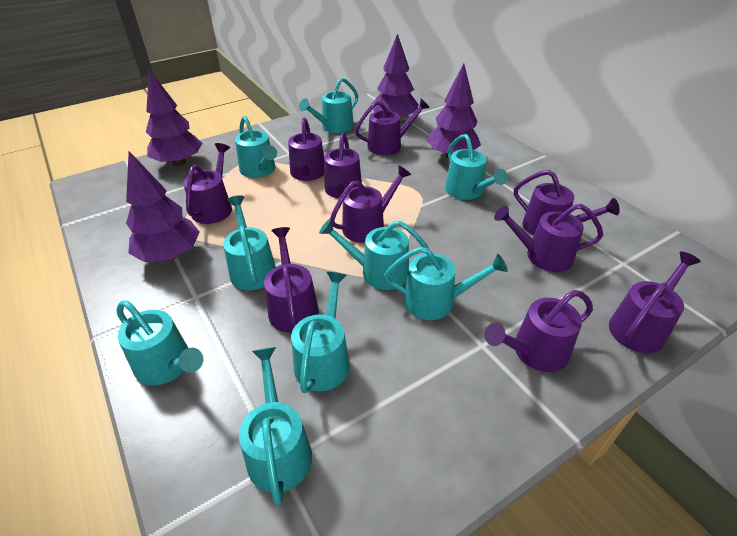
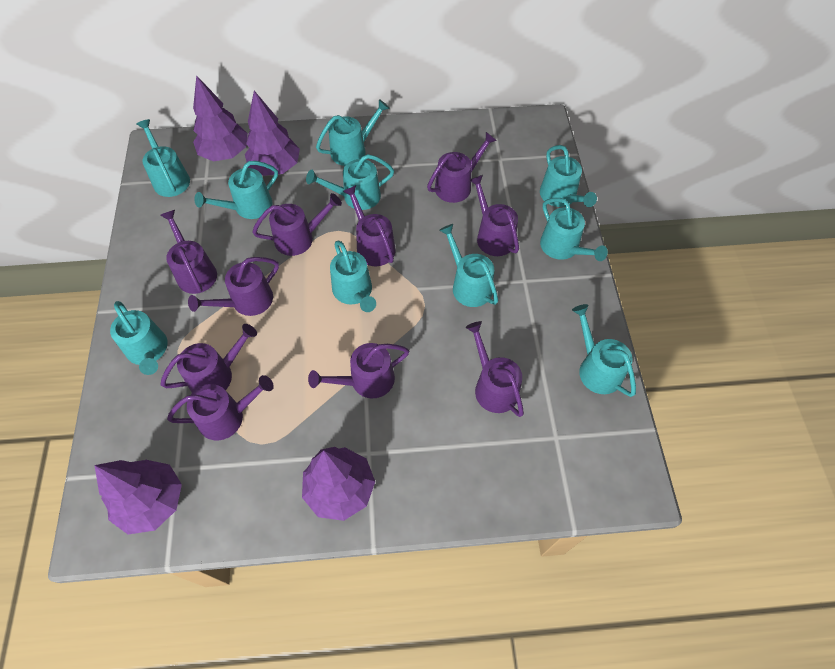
turquoise watering can: [116,301,203,385] [223,195,276,290] [235,116,277,178] [239,347,312,505] [291,272,350,393] [299,78,358,133] [319,219,430,290] [384,247,508,320] [445,134,508,200] = 9 -> [110,301,168,375] [137,119,190,197] [194,161,278,219] [306,154,394,210] [316,99,390,166] [330,240,376,312] [439,224,498,307] [540,145,597,207] [540,198,608,261] [572,304,636,397] = 10

